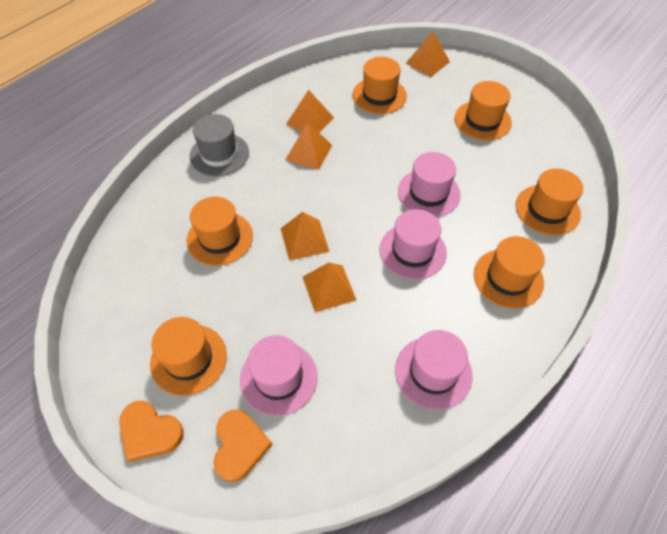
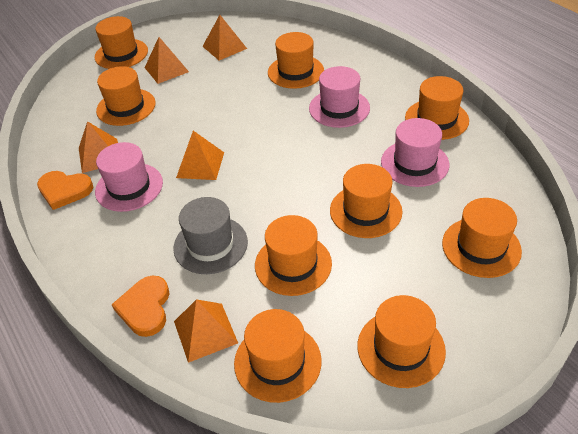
orange hat: [150,317,227,396] [186,197,253,266] [352,57,407,114] [455,81,512,140] [474,236,545,309] [516,168,583,235] = 6 -> [95,16,148,69] [96,66,155,126] [234,309,322,403] [255,215,332,296] [268,32,324,89] [330,164,403,238] [357,295,446,388] [405,76,469,140] [442,198,522,278] = 9
pink hat: [240,335,317,416] [380,209,447,279] [395,330,473,410] [398,152,460,217] = 4 -> [95,142,163,212] [309,66,370,128] [381,118,449,187] = 3

